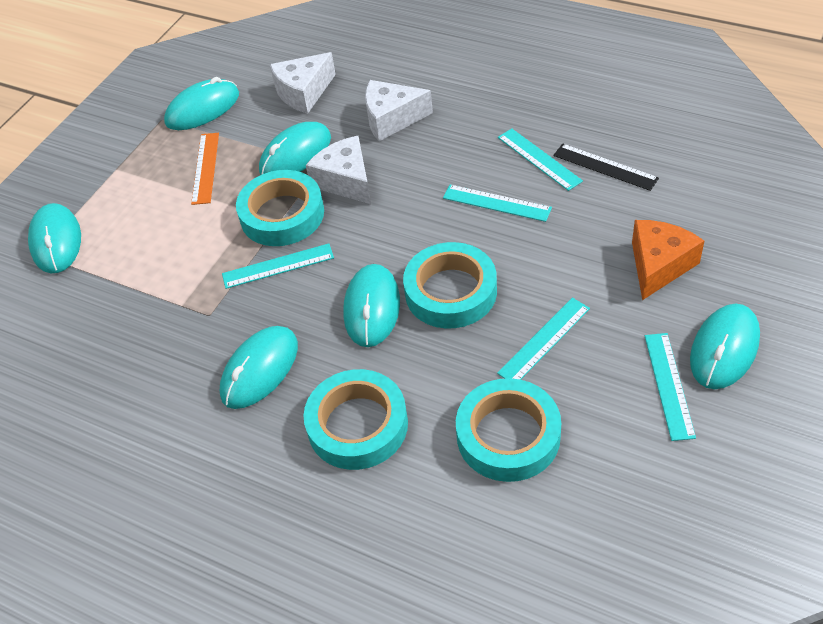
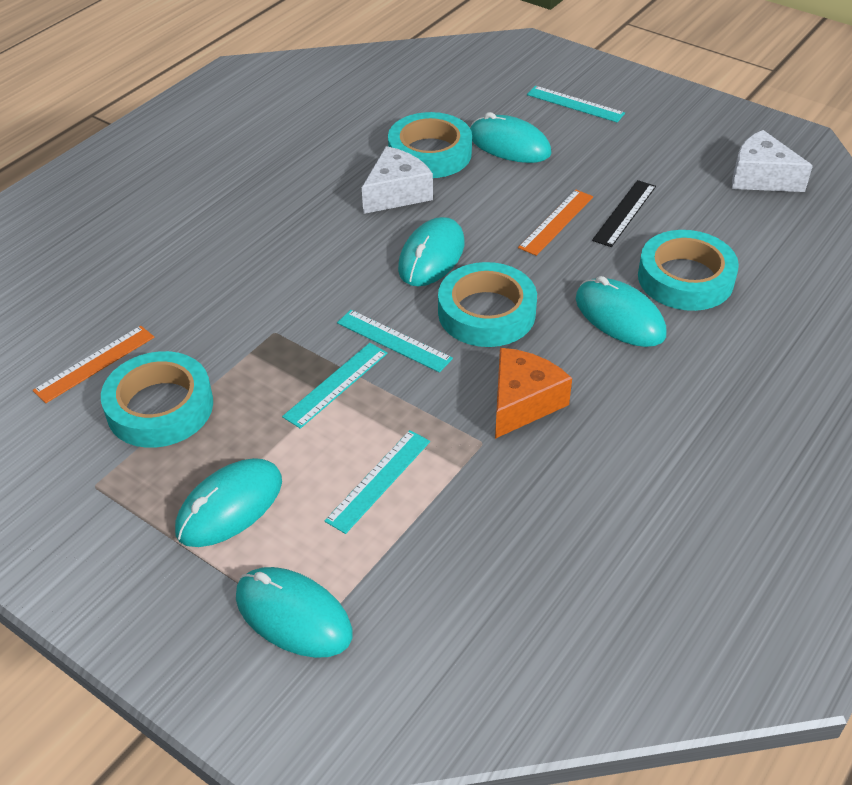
orange ruler: [191,133,219,205] = 1 -> [32,326,154,403] [518,190,593,256] = 2
turquoise mouse: [28,203,81,273] [164,77,239,130] [220,326,298,409] [259,122,331,175] [343,264,400,347] [690,304,760,389] = 6 -> [175,458,282,547] [236,567,352,658] [398,217,464,286] [470,112,552,163] [576,276,667,347] = 5
turquoise ruler: [222,243,334,289] [443,185,552,222] [497,298,590,380] [498,128,583,191] [645,333,696,441] = 5 -> [282,343,388,429] [325,430,430,534] [337,310,453,373] [527,86,625,122] = 4
white cheese: [270,52,336,114] [306,136,371,204] [365,80,433,141] = 3 -> [362,146,433,214] [732,130,813,192] = 2

